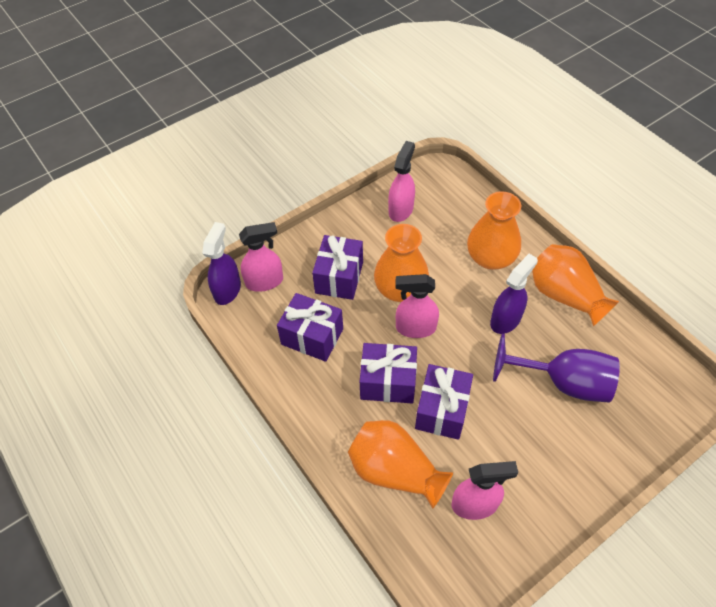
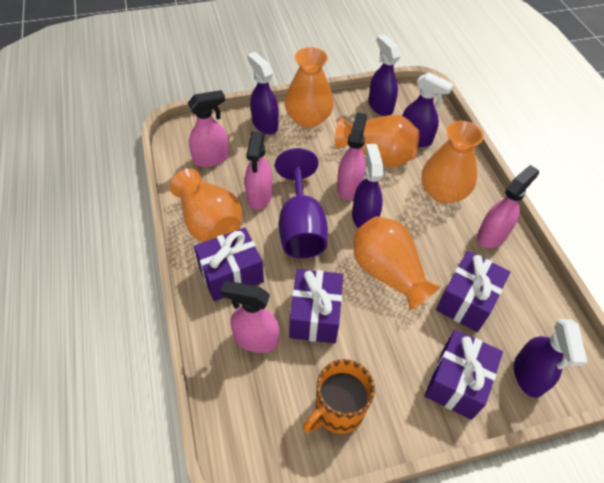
orange mug: none = 0 -> [303,359,375,434] = 1
orange vase: [348,420,453,509] [374,224,429,302] [467,191,521,270] [532,244,619,326] = 4 -> [170,168,242,242] [285,47,334,128] [335,115,420,167] [353,216,441,310] [422,121,484,203] = 5
pink spray bottle: [239,222,283,292] [388,141,415,222] [396,274,439,338] [452,461,518,520] = 4 -> [188,90,229,167] [221,281,280,353] [245,131,273,210] [337,112,367,200] [477,165,539,248] = 5
purple spray bottle: [202,222,241,305] [490,254,538,334] = 2 -> [247,52,279,134] [352,144,383,229] [368,34,401,116] [402,72,454,147] [514,319,587,398] = 5

